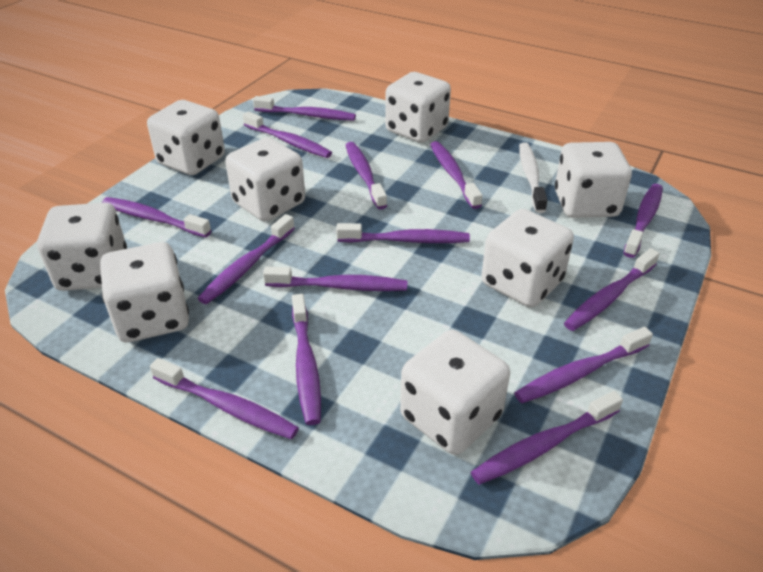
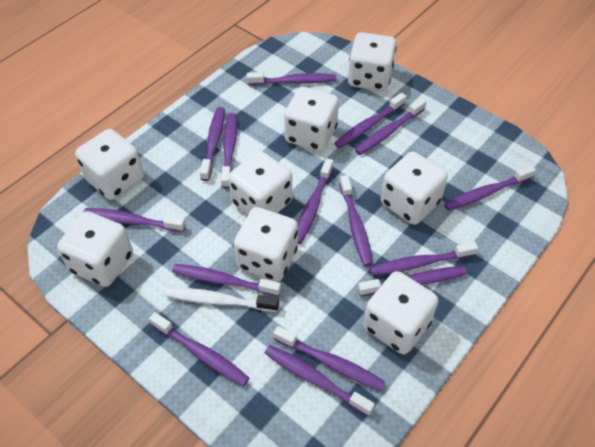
purple toothbrush: [102,197,211,238] [150,358,299,439] [198,214,295,304] [243,111,332,158] [253,96,356,121] [263,266,407,291] [292,294,321,425] [336,223,470,243] [346,142,387,209] [430,141,482,209] [471,391,623,485] [514,327,653,403] [564,248,660,331] [623,184,663,258] = 14 -> [83,208,185,232] [149,312,249,386] [172,264,281,296] [200,107,225,181] [221,113,237,188] [247,72,336,85] [265,345,375,416] [273,326,386,391] [298,158,333,244] [334,93,407,148] [339,175,373,267] [355,98,426,155] [358,266,467,297] [370,242,478,276] [444,165,536,211] = 15

